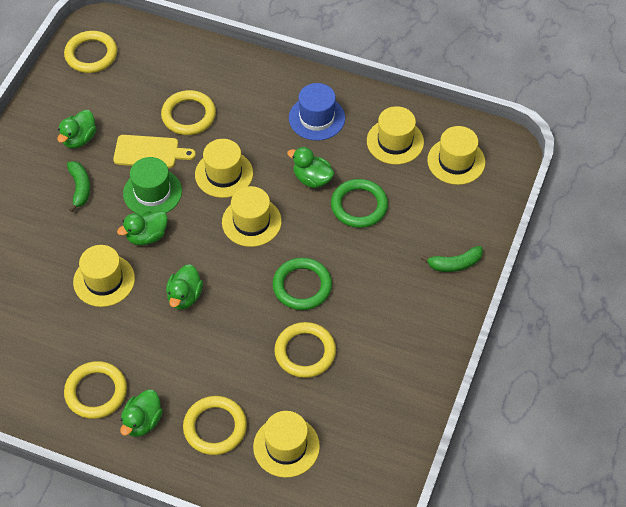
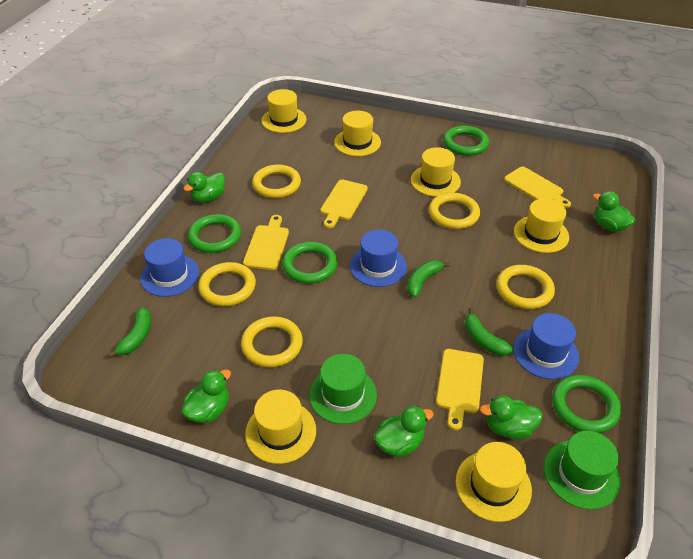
blue hat: [289,83,345,141] = 1 -> [140,238,199,297] [350,229,407,287] [513,313,579,379] = 3
green banana: [67,161,90,212] [421,246,483,272] = 2 -> [108,307,151,358] [407,260,450,298] [465,308,513,356] = 3
green hat: [123,157,182,214] = 1 -> [309,354,377,424] [544,431,621,510] = 2
green ring: [272,258,332,310] [331,179,388,228] = 2 -> [188,214,241,253] [282,242,338,284] [443,126,489,156] [552,375,621,433] = 4
yellow cutting board: [113,135,196,168] = 1 -> [243,215,289,270] [320,180,368,228] [436,349,484,430] [504,167,571,208] = 4

